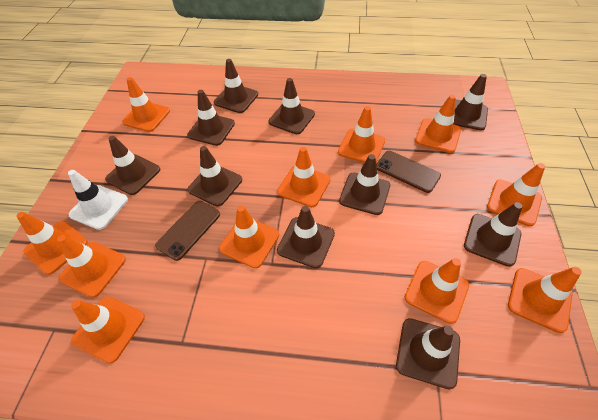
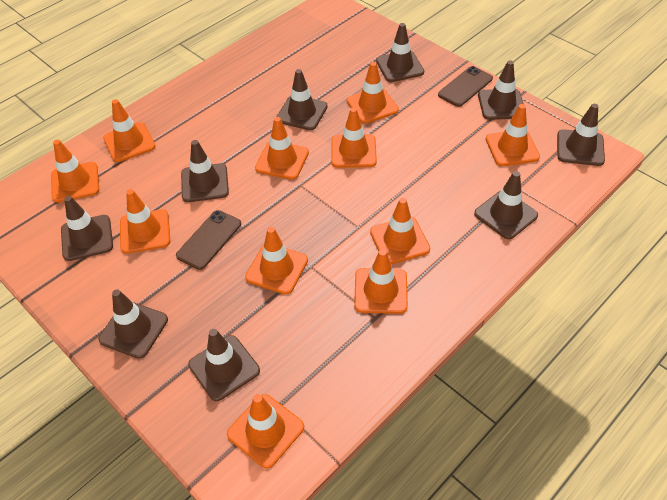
brown traffic cone: [105,136,160,195] [187,90,235,146] [187,146,242,206] [214,59,258,113] [268,78,315,134] [277,206,335,268] [339,154,390,215] [396,318,460,389] [453,74,488,131] [464,202,522,267] = 10 -> [61,196,113,261] [98,289,168,359] [181,140,229,202] [188,329,260,401] [276,69,328,130] [376,23,424,82] [474,171,538,239] [478,60,523,120] [557,104,605,166] = 9
white traffic cone: [68,170,128,230] = 1 -> none = 0

